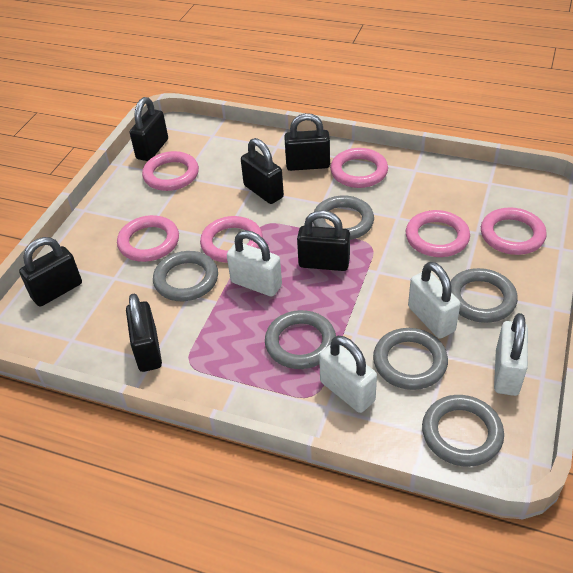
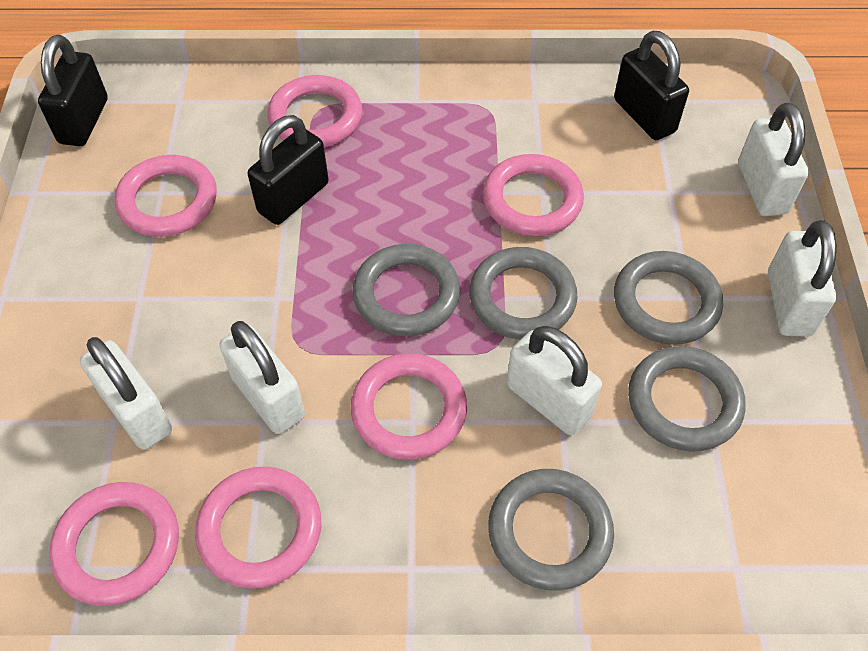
black padlock: [19,237,82,307] [126,294,162,372] [130,97,168,161] [241,138,284,204] [284,113,330,171] [297,210,350,271] = 6 -> [38,35,108,146] [248,115,329,225] [614,31,689,140] = 3
grey ring: [153,251,218,301] [265,310,336,369] [313,195,374,240] [373,328,448,390] [422,395,504,467] [450,268,518,323] = 6 -> [352,244,460,337] [469,247,578,340] [488,469,614,591] [614,251,723,345] [628,346,746,452] = 5
white padlock: [227,230,282,297] [319,336,377,413] [408,262,461,339] [494,313,528,396] = 4 -> [80,337,172,450] [219,321,305,434] [507,326,602,435] [738,102,809,216] [768,220,836,337] = 5

